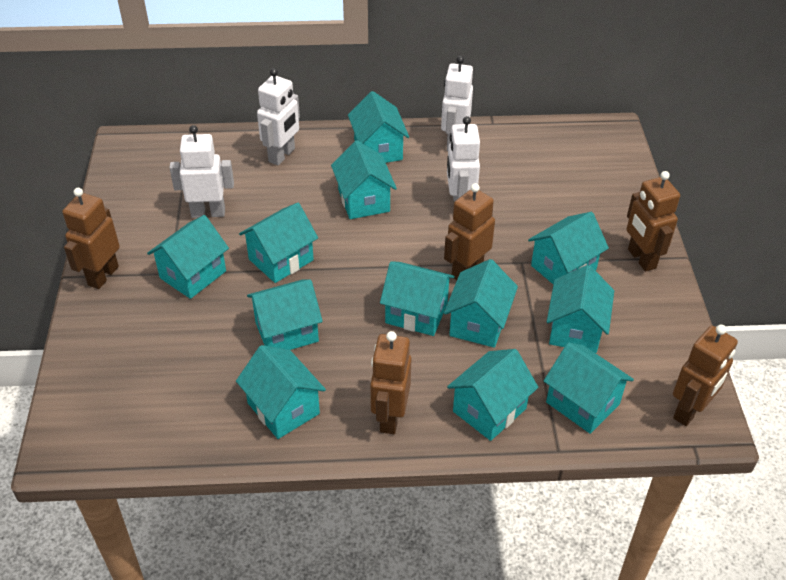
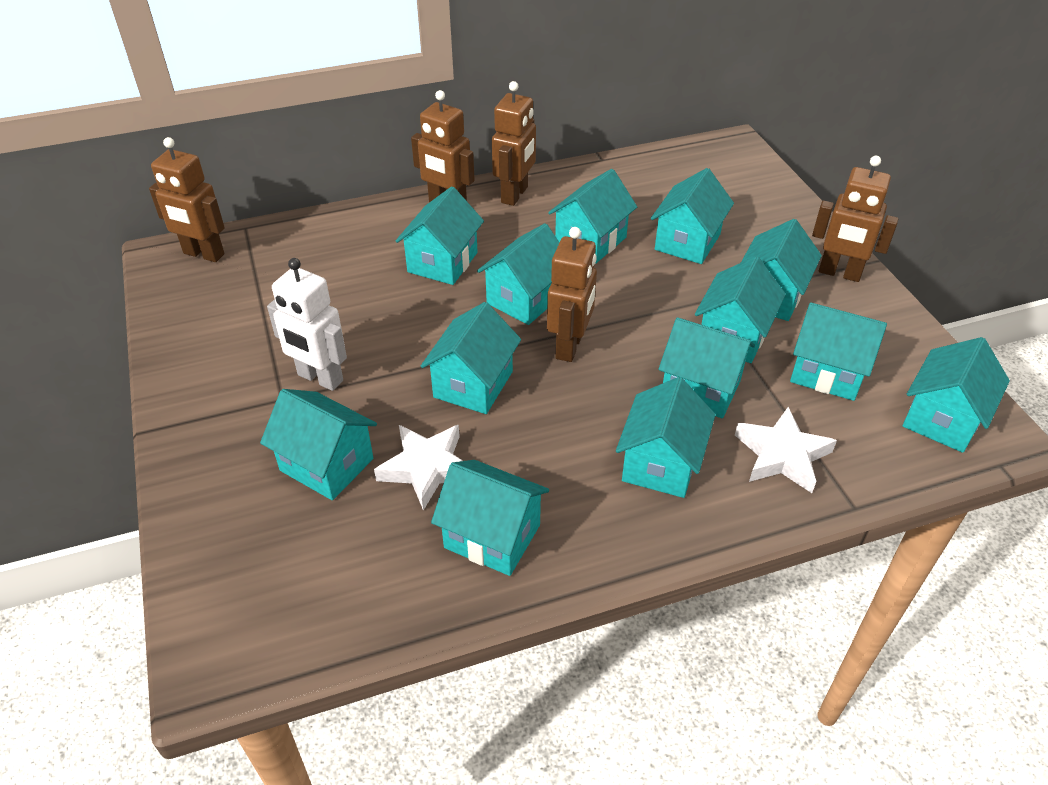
turquoise house: [147,215,229,299] [236,345,326,439] [239,203,318,283] [247,279,323,350] [331,140,397,219] [348,91,409,163] [380,261,454,336] [444,259,518,348] [447,349,538,441] [528,212,609,284] [544,342,634,434] [547,265,614,353] = 12 -> [260,389,377,500] [396,186,484,285] [421,302,521,414] [431,460,549,576] [477,223,559,325] [548,169,637,264] [616,377,716,498] [651,168,734,264] [658,317,755,418] [695,256,786,363] [741,219,822,321] [790,302,887,401] [903,337,1010,453] = 13
white robot: [169,125,234,218] [257,68,300,165] [441,56,473,151] [447,116,480,201] = 4 -> [267,258,347,391] = 1
white star: none = 0 -> [374,425,463,510] [735,407,837,493] = 2

